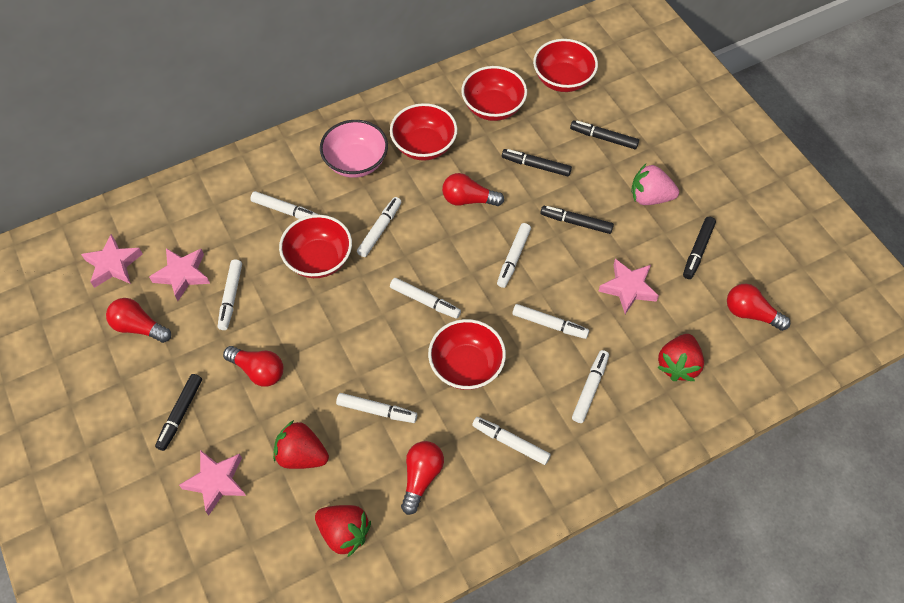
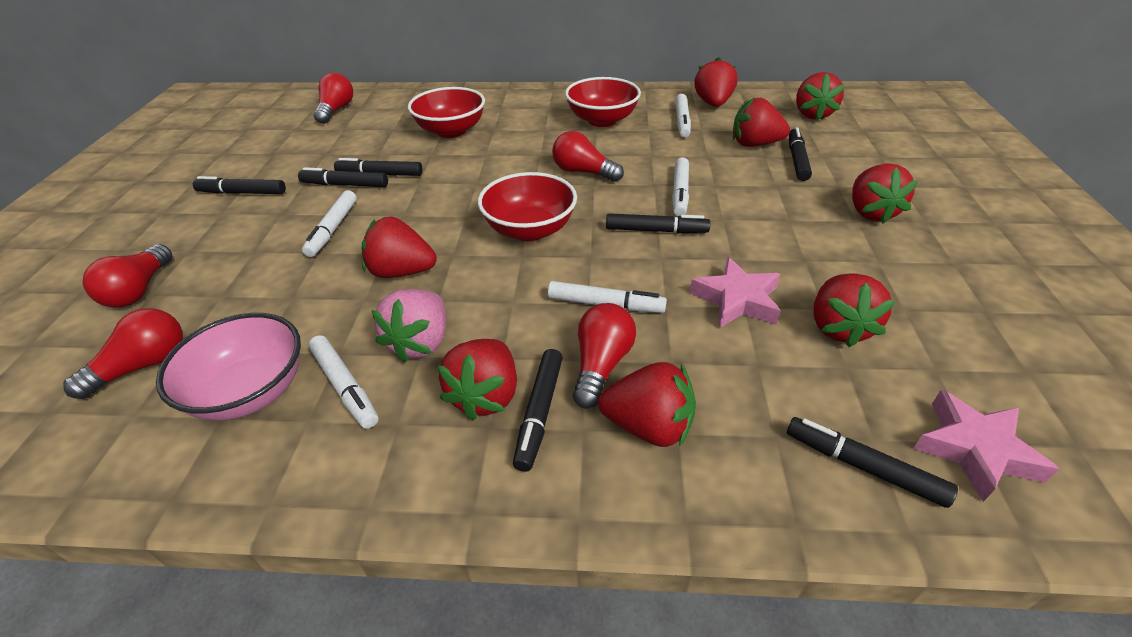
black marker: [155,374,202,451] [502,149,572,176] [540,206,614,234] [570,121,639,149] [683,217,716,279] = 5 -> [193,176,286,194] [298,167,388,187] [334,158,423,176] [513,349,563,472] [606,214,710,233] [787,417,958,508] [789,127,812,181] = 7
pink star: [81,234,143,288] [149,248,210,301] [179,450,246,515] [598,259,659,314] = 4 -> [690,257,781,328] [913,390,1059,502] = 2
red bowl: [279,215,352,278] [390,103,457,161] [428,319,506,390] [461,66,527,121] [533,39,598,92] = 5 -> [408,87,485,138] [478,172,577,241] [565,77,641,127] = 3
red strawberry: [273,420,329,469] [315,505,371,557] [657,334,704,381] = 3 -> [362,217,437,278] [437,339,517,420] [598,362,696,447] [695,57,738,107] [733,97,790,147] [796,72,845,121] [814,273,895,347] [852,164,918,224] = 8
white marker: [218,259,242,330] [250,191,319,219] [336,393,417,423] [357,197,401,257] [390,278,461,319] [472,417,551,465] [497,223,531,288] [512,304,589,339] [572,350,609,423] = 9 -> [302,190,357,257] [308,335,379,429] [548,281,667,313] [672,157,689,216] [675,94,691,137] = 5

